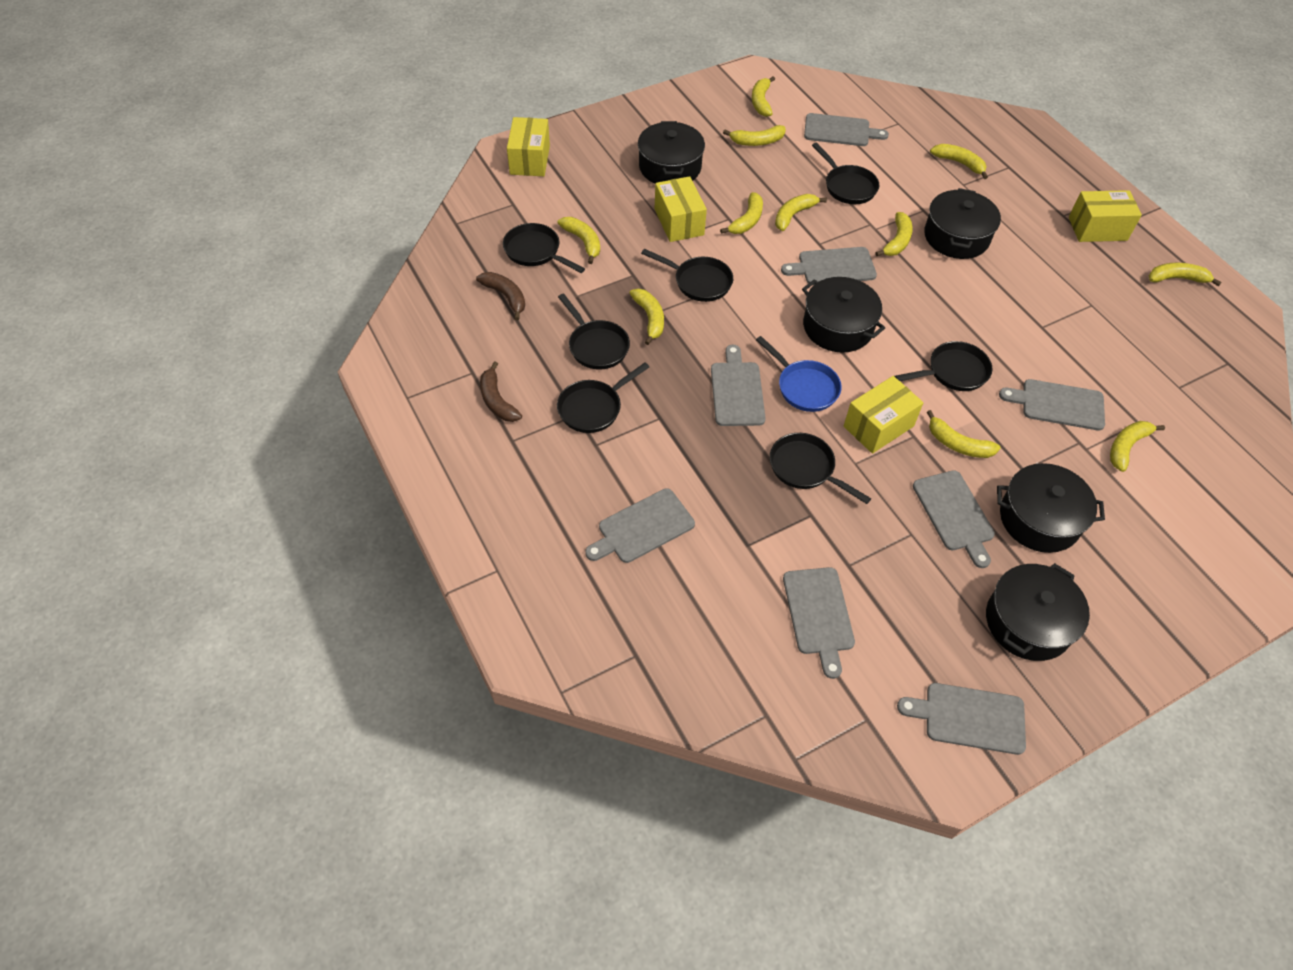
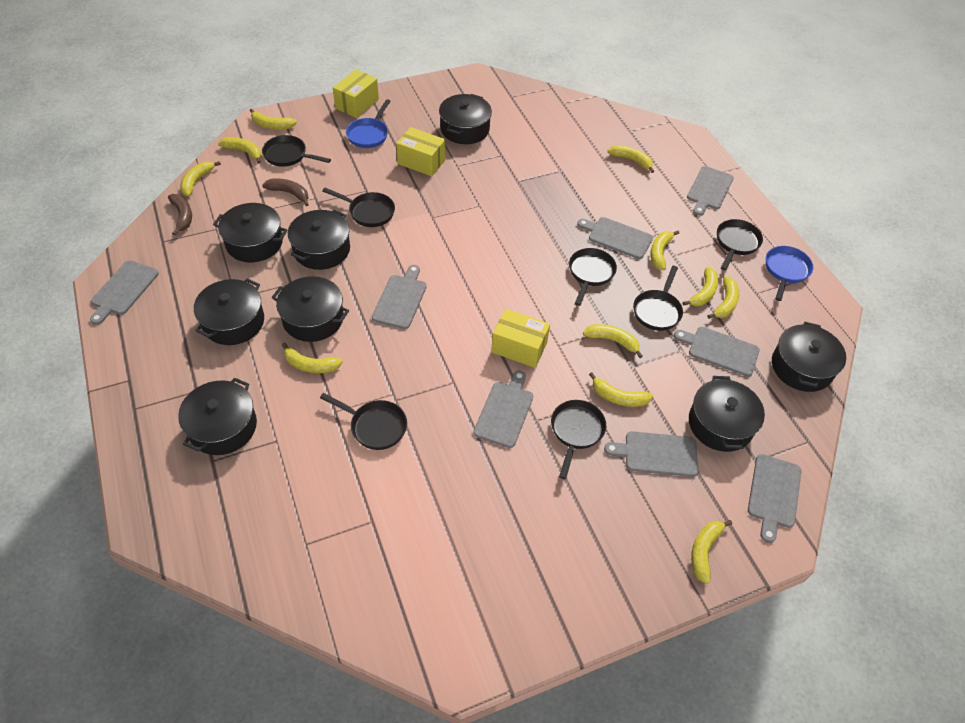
black pot: [638,121,705,184] [802,277,885,353] [924,188,1001,259] [986,563,1090,661] [997,463,1105,553] = 5 -> [178,378,257,455] [194,278,264,345] [213,203,287,262] [272,276,349,342] [288,210,350,270] [439,94,492,144] [689,376,765,452] [772,322,846,392] = 8
blue pan: [756,336,842,412] = 1 -> [346,99,391,148] [766,246,813,301] = 2
yellow box: [507,117,550,176] [655,176,707,242] [844,376,924,454] [1069,190,1142,242] = 4 -> [333,69,379,118] [396,127,445,176] [491,309,550,368] = 3

